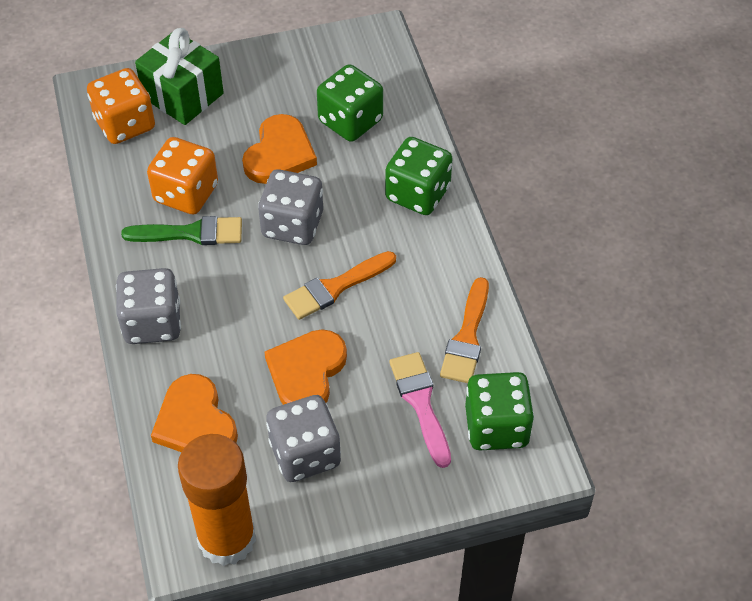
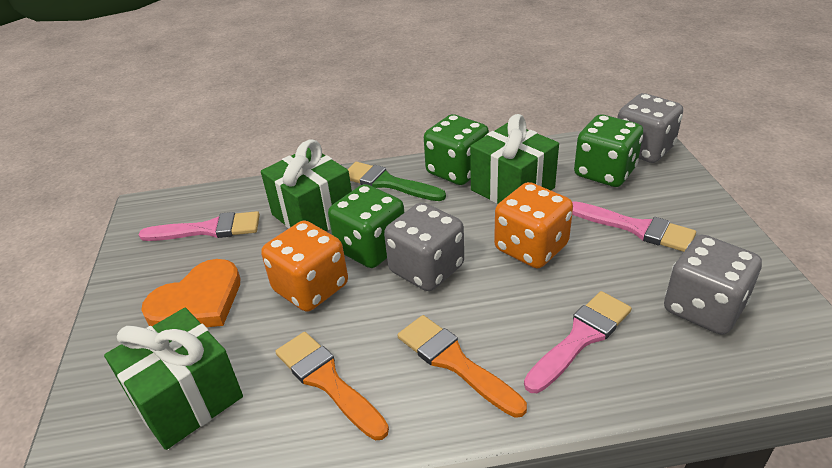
green gift: [135,28,224,125] = 1 -> [104,308,243,450] [261,139,352,231] [470,114,559,204] = 3
orange glue stick: [178,434,256,566] = 1 -> none = 0
orange heart: [151,374,238,452] [242,114,317,184] [264,329,347,405] = 3 -> [141,259,240,327] = 1
pink brush: [389,352,451,468] = 1 -> [139,211,260,241] [524,291,632,393] [572,201,696,252] = 3

